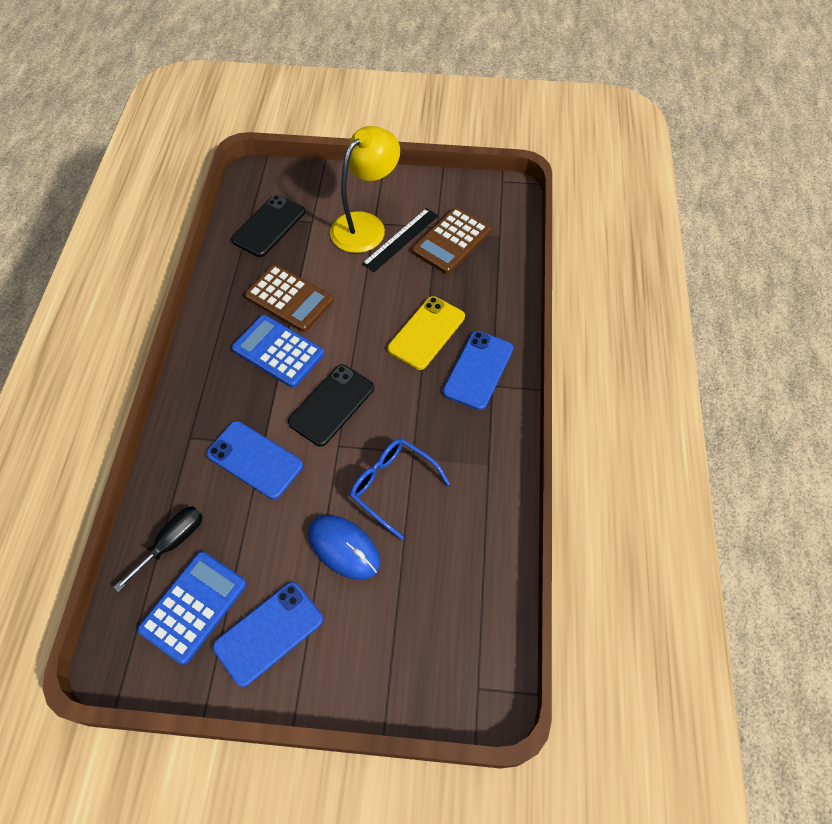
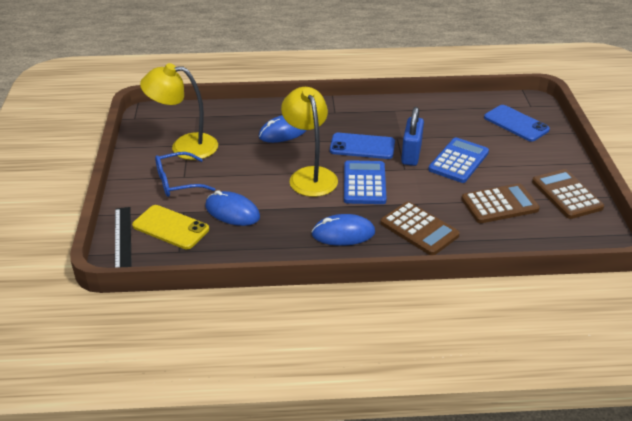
black phone: [231,195,305,257] [288,365,374,447] = 2 -> none = 0
black screwdriver: [113,506,203,592] = 1 -> none = 0
blue mouse: [308,515,380,580] = 1 -> [205,190,260,226] [259,115,307,143] [311,214,375,246] = 3
blue padlock: none = 0 -> [401,107,424,166] = 1
blue phone: [206,421,303,499] [213,582,323,687] [443,331,513,410] = 3 -> [330,133,395,159] [484,105,550,142] = 2
brown calculator: [245,265,333,332] [412,208,491,274] = 2 -> [380,201,460,255] [461,183,540,223] [532,169,604,219] = 3
yellow lamp: [330,126,400,253] = 1 -> [140,63,218,160] [281,87,338,197] = 2

